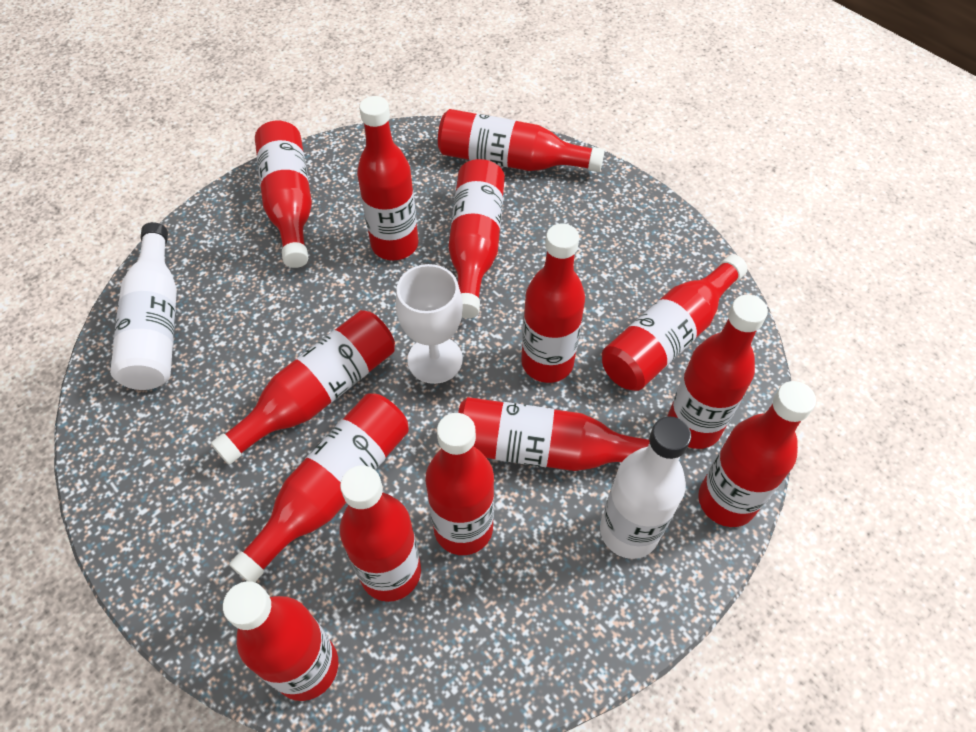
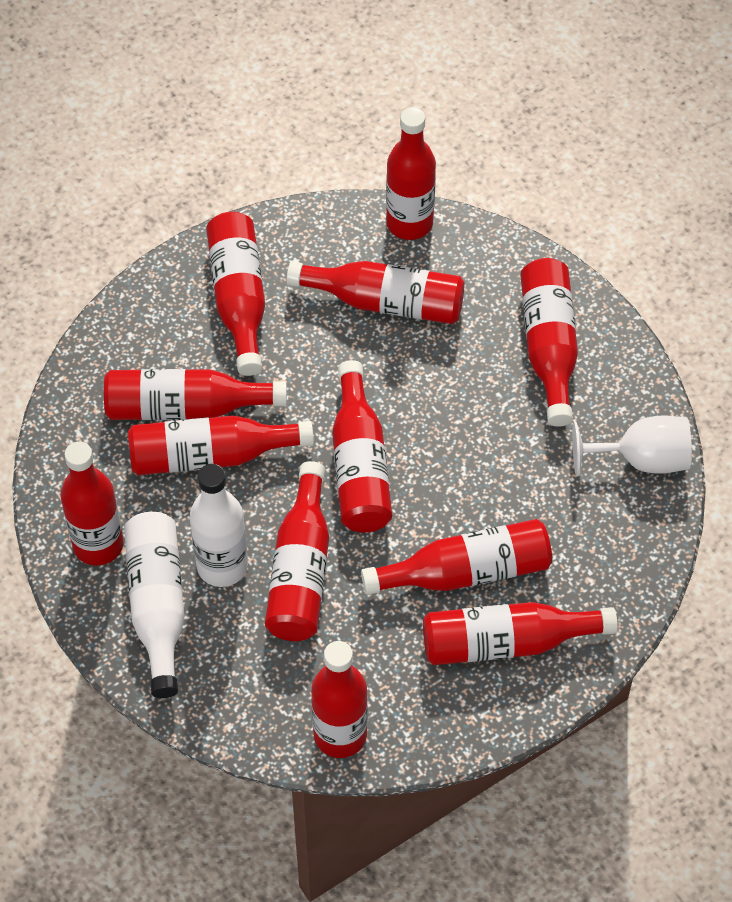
red bottle: [211,310,395,465] [223,581,338,701] [229,394,409,582] [255,121,312,268] [340,465,421,602] [357,96,419,260] [425,413,494,555] [438,109,605,172] [448,159,505,318] [458,397,650,471] [521,223,585,383] [602,255,747,391] [667,295,768,449] [698,381,816,527] = 14 -> [60,442,124,565] [104,369,287,420] [128,415,314,475] [206,212,265,376] [265,461,329,641] [286,261,465,324] [311,641,368,758] [332,360,392,532] [361,519,552,595] [386,107,436,240] [423,602,618,665] [520,258,578,427] = 12

